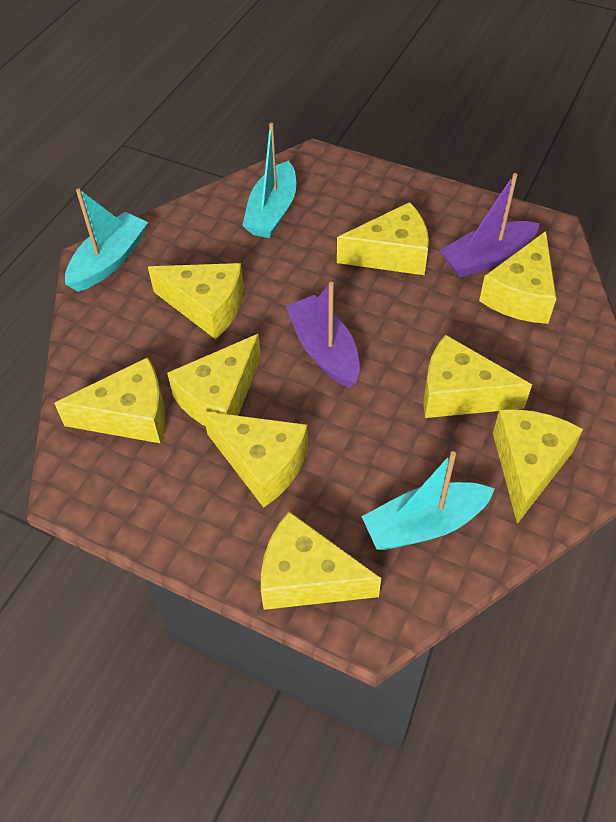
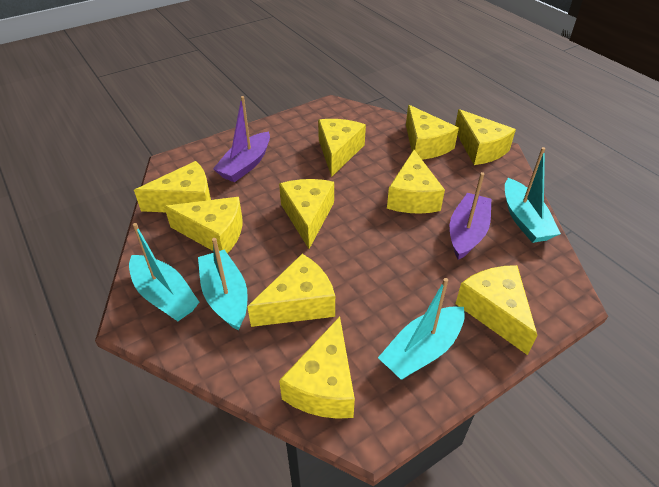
turquoise boat: [65,188,148,292] [242,123,296,238] [361,451,495,550] = 3 -> [129,223,199,321] [198,238,248,331] [378,278,465,380] [505,147,561,243] = 4
yellow cheese: [54,357,166,443] [148,263,244,339] [167,334,261,426] [203,411,308,508] [261,511,381,610] [337,202,429,275] [423,334,532,418] [479,231,556,324] [493,409,583,524] = 9 -> [134,161,211,212] [164,197,242,254] [247,254,335,327] [279,179,334,249] [279,317,355,419] [318,119,366,177] [387,150,445,214] [406,105,459,160] [455,109,516,165] [455,265,537,355] = 10

